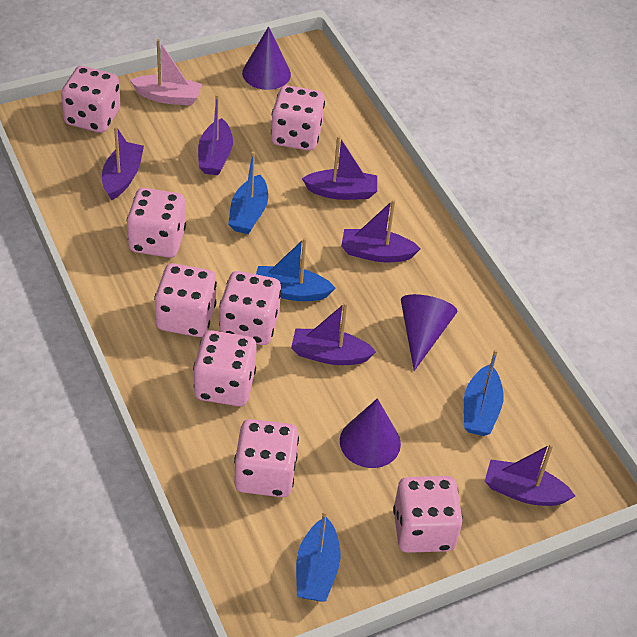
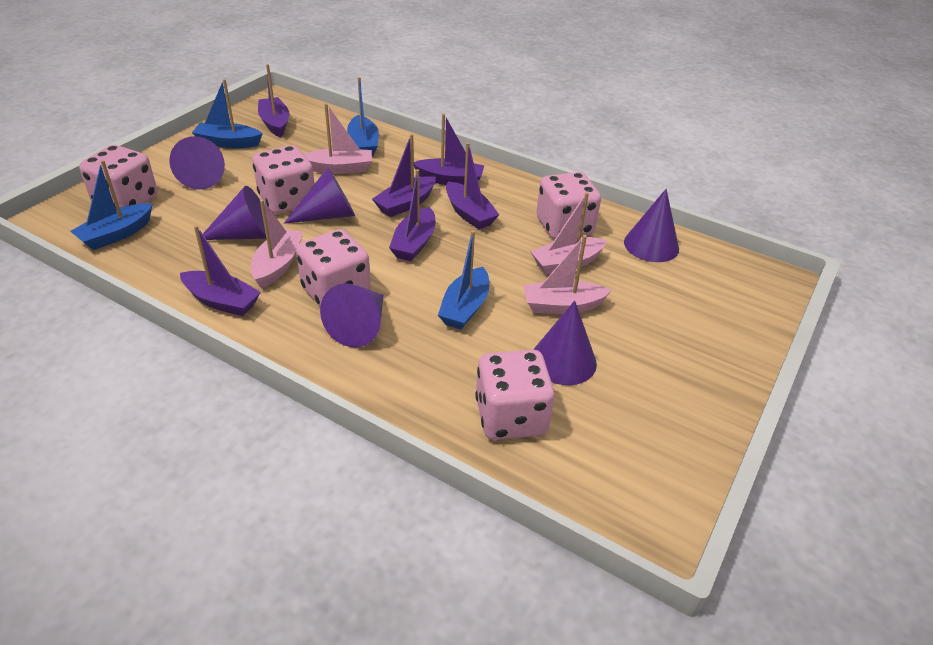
pink boat: [130,39,202,105] = 1 -> [251,200,304,288] [304,103,372,174] [523,235,611,314] [530,192,607,275] = 4
pink dice: [61,66,121,133] [127,188,186,258] [154,263,217,337] [193,330,257,406] [219,271,281,345] [234,419,299,497] [271,85,325,151] [393,476,463,553] = 8 -> [79,145,157,209] [252,145,315,214] [296,229,371,307] [475,350,555,440] [537,172,601,239] = 5
purple cone: [242,26,291,90] [340,398,401,468] [401,294,457,371] = 3 -> [169,136,225,190] [203,186,266,240] [284,167,355,224] [320,283,383,347] [533,301,597,385] [624,189,679,262] = 6

